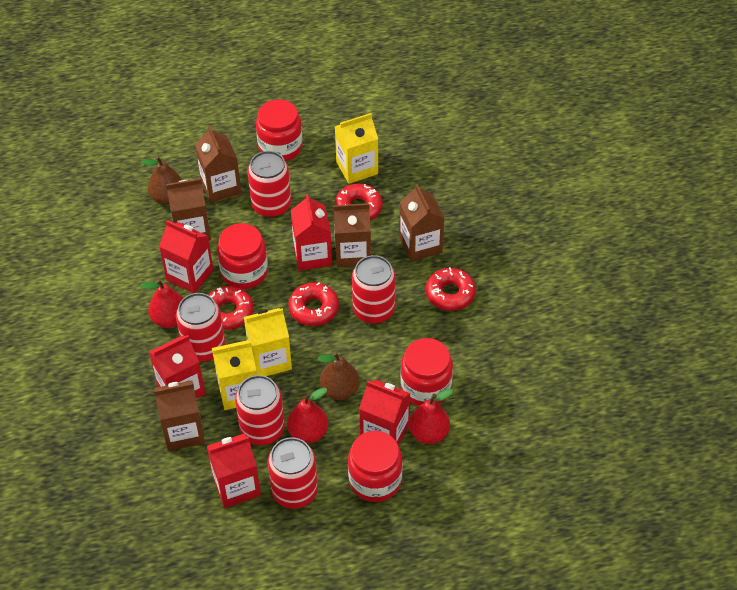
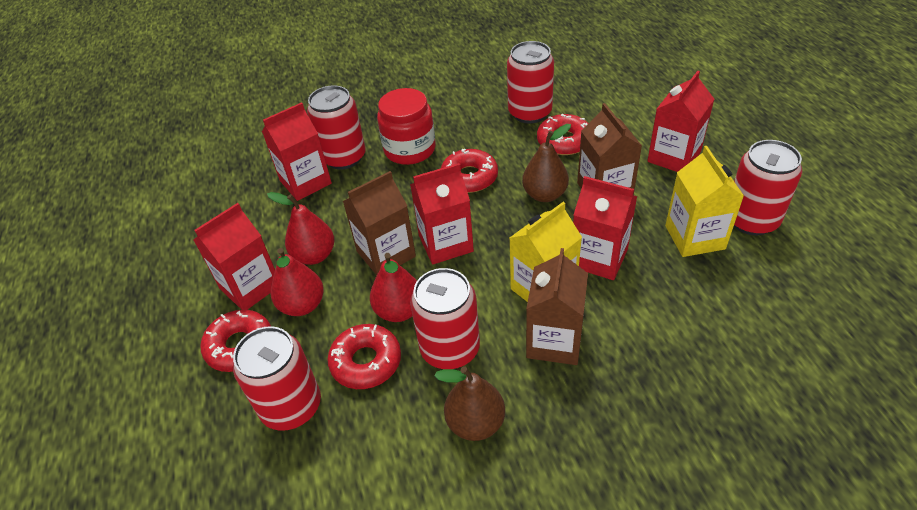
brown carton: [154,380,205,451] [166,178,211,240] [195,126,241,203] [333,203,371,267] [399,184,444,262] = 5 -> [343,171,416,275] [526,248,588,365] [577,103,642,195] = 3
red jar: [217,223,268,289] [256,99,303,161] [348,431,403,502] [400,338,453,406] = 4 -> [377,88,436,165] = 1
yellow carton: [212,340,257,410] [244,308,292,376] [335,113,378,184] = 3 -> [510,202,582,302] [665,146,744,257] = 2

